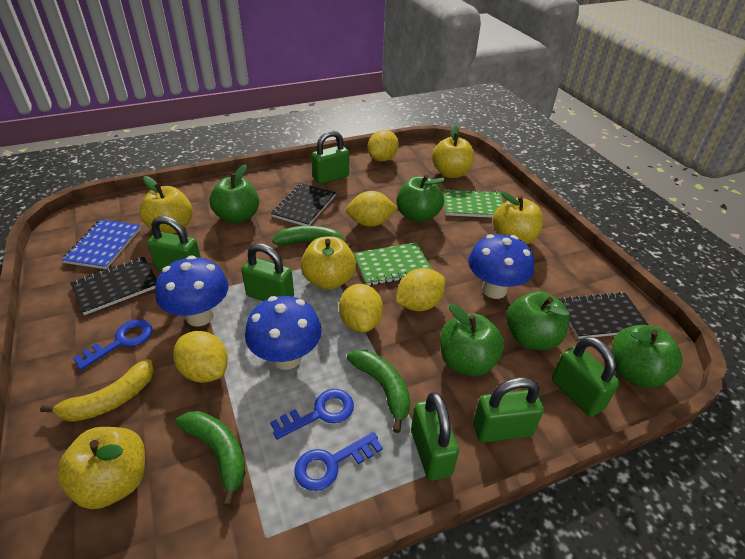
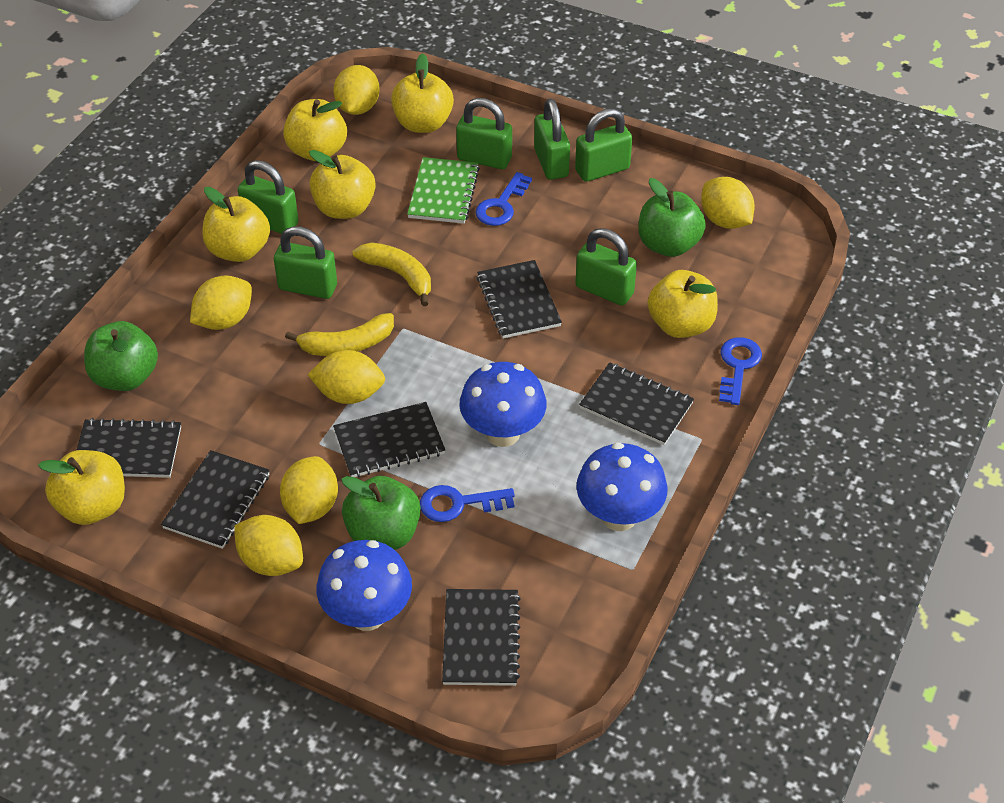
black notebook: [70,257,157,315] [271,183,336,226] [559,292,648,339] = 3 -> [77,418,181,478] [161,450,270,549] [333,402,445,478] [442,589,521,686] [477,260,562,339] [579,362,694,445] = 6
blue notebook: [62,219,141,269] = 1 -> none = 0
green apple: [210,164,259,224] [397,175,446,223] [440,304,504,376] [506,291,570,350] [611,325,683,388] = 5 -> [84,321,158,391] [341,476,421,550] [638,178,706,257] = 3
green banana: [175,411,246,507] [272,226,351,249] [347,350,411,433] = 3 -> none = 0
green notebook: [354,242,432,286] [443,189,503,218] = 2 -> [407,157,480,224] = 1
yellow apple: [57,427,145,509] [139,176,193,234] [301,236,356,290] [432,125,474,178] [493,191,544,244] = 5 -> [38,450,125,525] [202,187,270,262] [283,99,347,161] [309,150,376,219] [391,53,454,133] [648,270,718,338] = 6
yellow banana: [40,359,154,422] = 1 -> [285,313,394,356] [353,242,431,306] = 2
yellow lemon: [173,331,228,383] [339,284,383,332] [346,191,397,227] [368,130,399,162] [396,268,445,311] = 5 -> [190,275,252,330] [234,515,303,576] [280,456,338,524] [307,350,385,404] [333,65,380,115] [701,177,755,229] = 6

